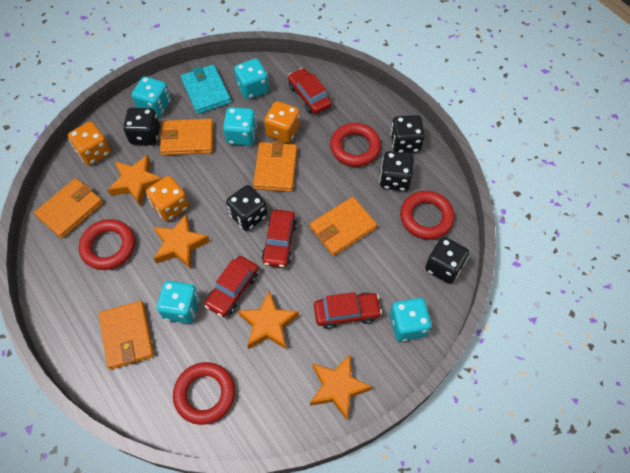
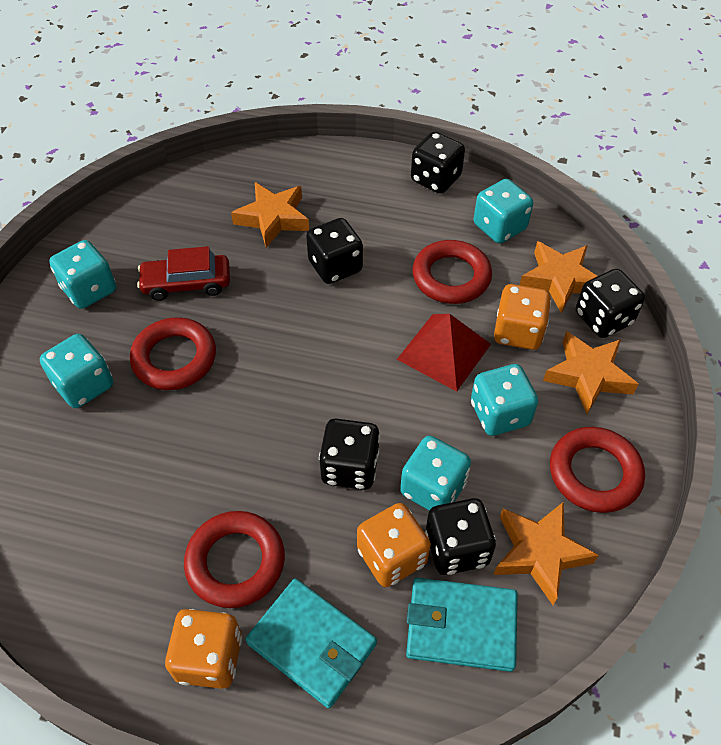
orange wallet: [34,178,103,239] [99,301,154,370] [159,119,213,155] [253,141,297,192] [310,197,377,256] = 5 -> none = 0
red car: [204,256,259,317] [262,210,297,268] [288,68,332,114] [314,292,382,329] = 4 -> [137,246,230,301] = 1
red pyramid: none = 0 -> [397,314,491,392] = 1
turquoise wallet: [181,65,231,114] = 1 -> [246,578,377,708] [406,578,518,672] = 2

